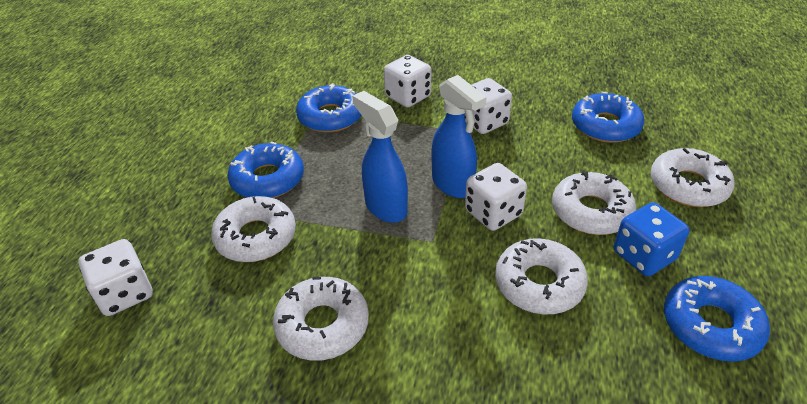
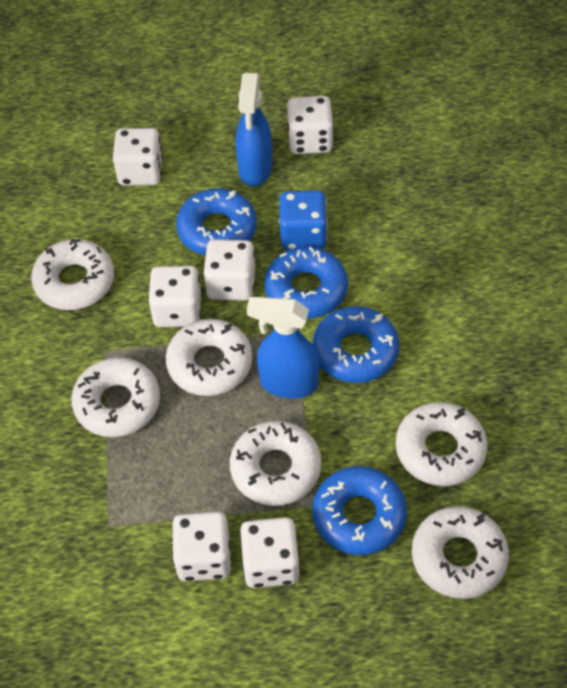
white dice: [78,239,153,316] [384,55,431,107] [465,78,512,134] [465,163,527,231] = 4 -> [113,128,163,186] [148,266,201,327] [172,512,231,581] [203,239,255,301] [240,517,299,588] [287,96,334,154] = 6
white donut: [211,196,296,262] [273,277,369,361] [495,238,588,314] [552,170,636,235] [650,148,735,207] = 5 -> [31,239,114,310] [71,357,160,437] [166,319,252,396] [230,421,322,506] [396,402,488,486] [412,506,509,599] = 6

